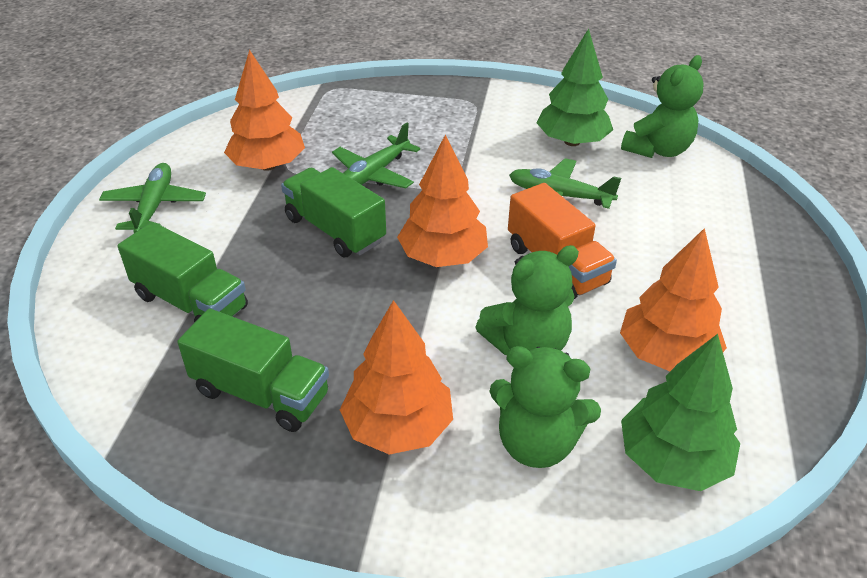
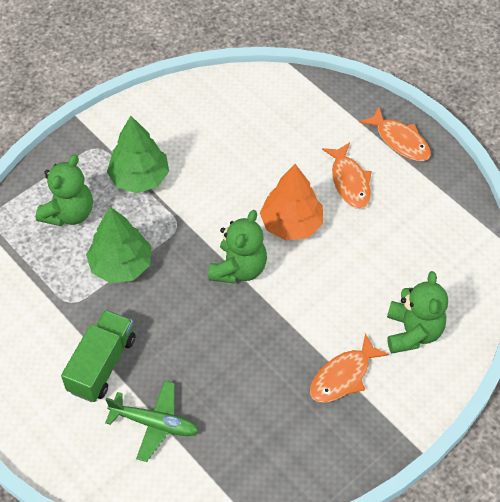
green plane: [99,163,206,233] [332,123,420,189] [509,158,621,209] = 3 -> [105,381,199,462] = 1
green truck: [118,222,248,323] [177,308,329,432] [281,167,386,257] = 3 -> [61,310,136,402] = 1
orange fish: none = 0 -> [310,333,389,403] [322,142,372,209] [359,107,431,161] = 3
orange tree: [224,49,305,171] [340,300,453,455] [397,135,488,267] [620,228,727,371] = 4 -> [260,164,323,241] = 1
orange truck: [508,183,617,299] = 1 -> none = 0

